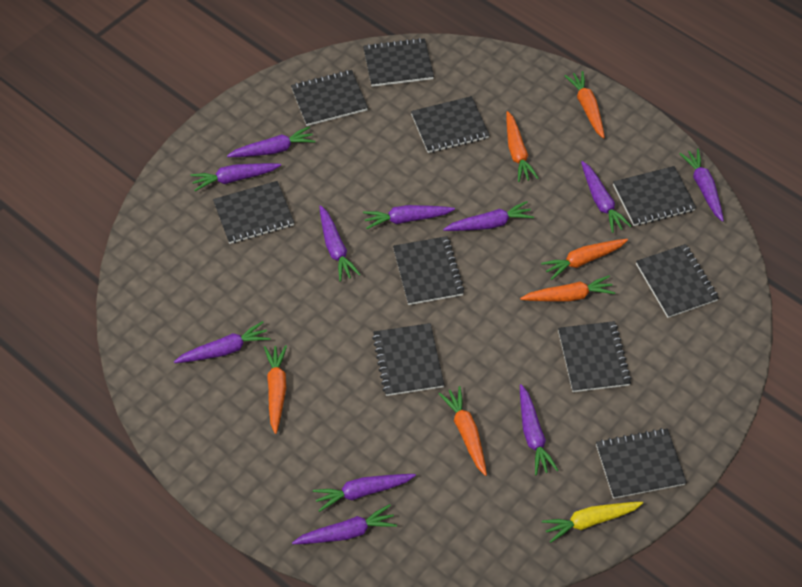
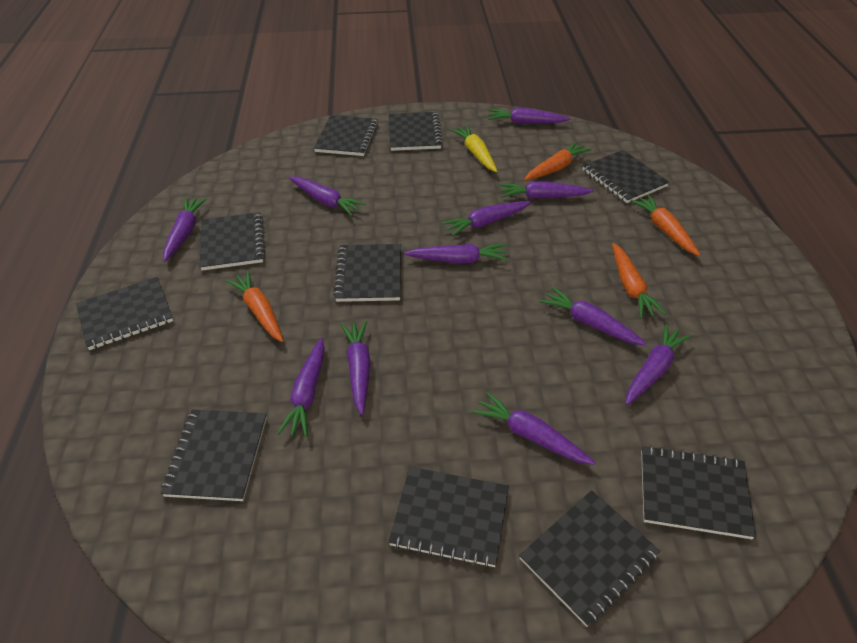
orange carrot: [264,345,287,434] [439,386,487,476] [506,111,539,182] [520,275,615,302] [541,239,628,280] [564,71,605,139] = 6 -> [225,271,283,342] [524,141,592,181] [612,243,666,318] [630,195,700,256] = 4

